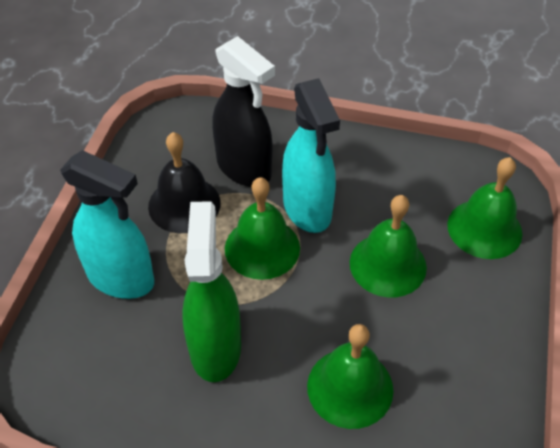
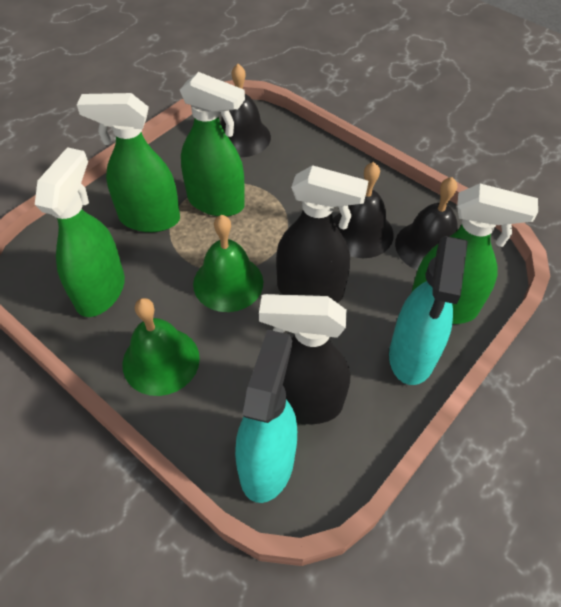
black bell: [148,132,221,233] = 1 -> [221,64,271,157] [333,162,394,258] [395,177,458,270] = 3
black spray bottle: [212,36,275,187] = 1 -> [259,294,350,424] [276,165,368,303] = 2
green bell: [225,177,300,280] [307,324,394,429] [350,195,427,297] [447,157,522,259] = 4 -> [122,298,200,396] [193,215,263,312] = 2
green spray bottle: [182,201,241,382] = 1 -> [35,147,125,317] [77,93,180,232] [180,72,245,216] [411,184,538,324] = 4

